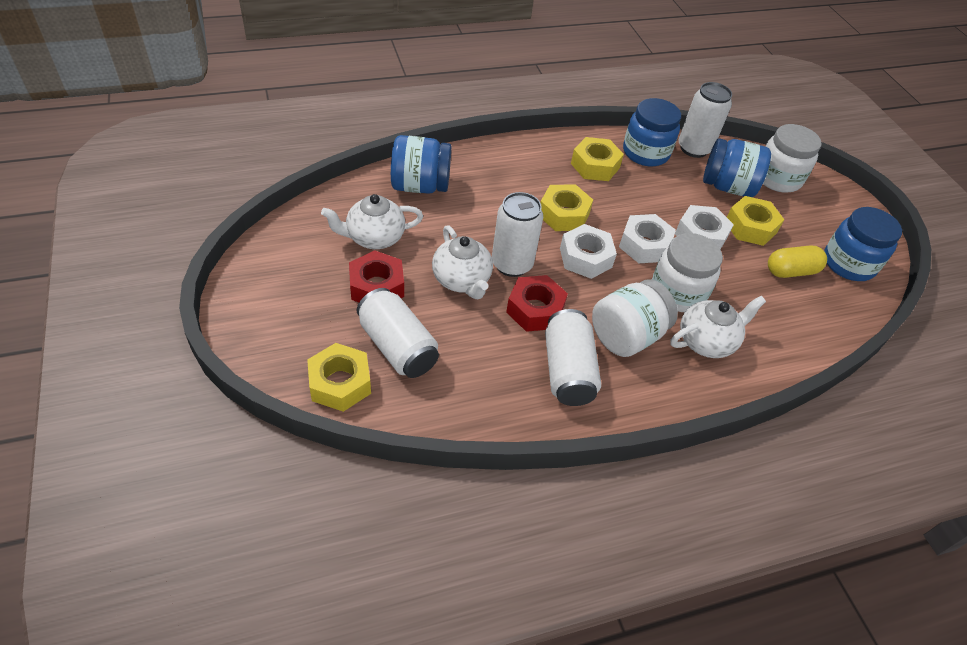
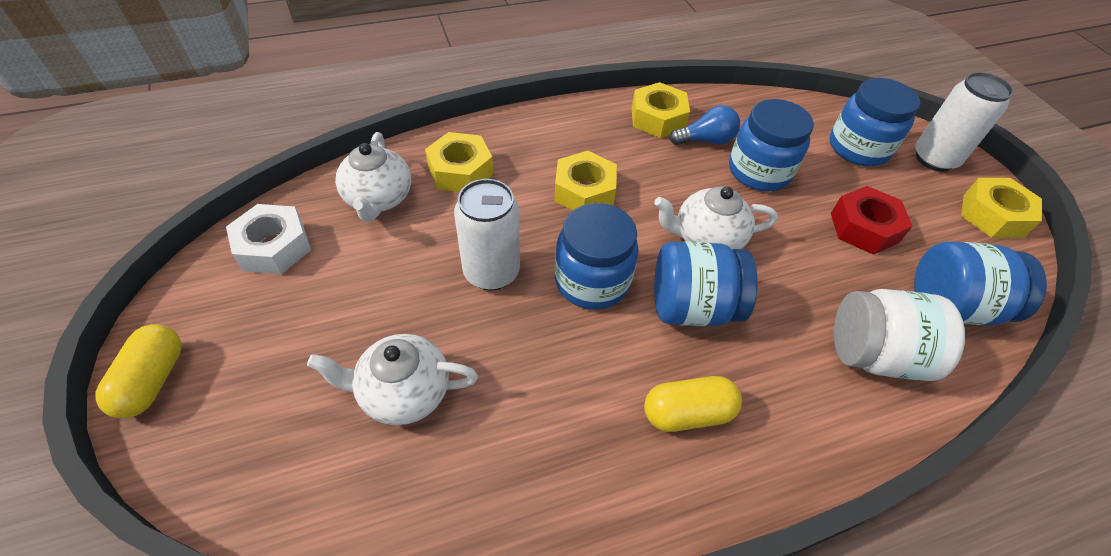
blue jar: [391,135,451,194] [623,98,681,166] [703,138,771,197] [824,207,902,281] = 4 -> [555,203,639,309] [654,242,758,326] [729,99,814,191] [830,78,920,166] [914,242,1047,325] = 5
blue light bulb: none = 0 -> [670,105,740,145] = 1
red nut: [349,250,404,302] [506,275,568,332] = 2 -> [831,186,913,255] = 1
white can: [357,288,439,378] [492,192,543,277] [545,309,601,406] [679,82,732,158] = 4 -> [454,179,520,291] [915,72,1014,172] = 2
white jar: [592,279,678,357] [652,233,723,312] [763,124,822,193] = 3 -> [834,289,965,381] = 1
white nut: [560,224,617,279] [619,214,676,263] [675,205,734,249] = 3 -> [226,204,311,274] = 1
yellow capsule: [768,246,827,278] = 1 -> [96,324,181,418] [644,376,742,432] = 2

